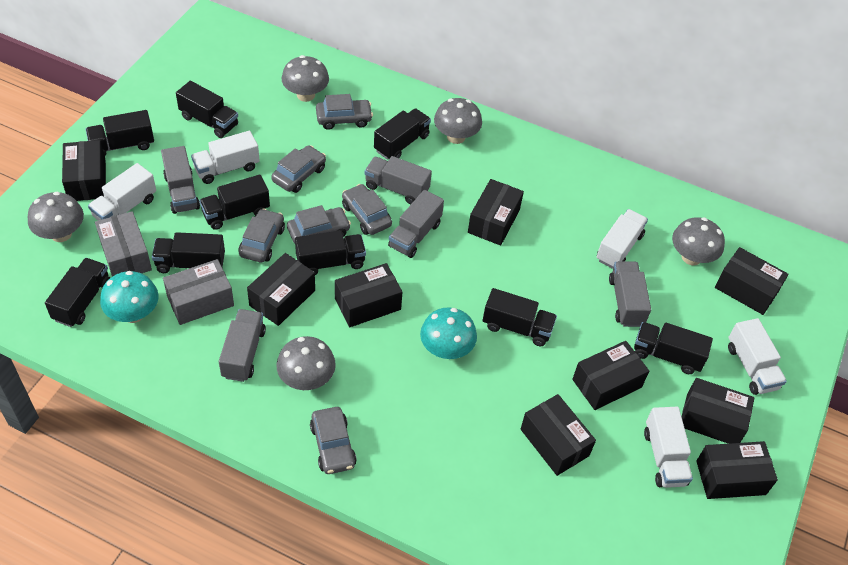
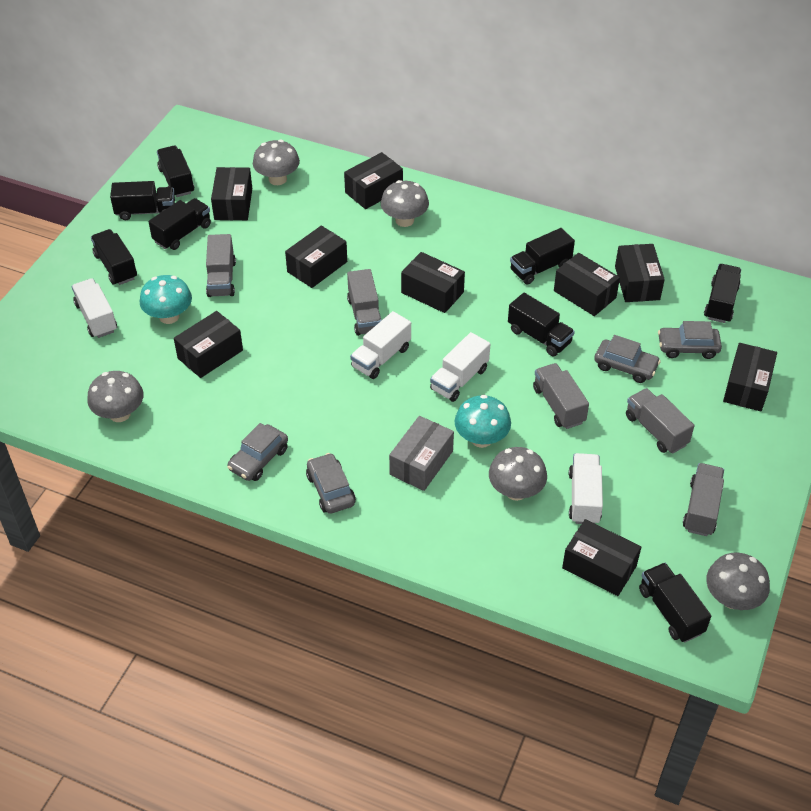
black truck: [45,258,110,327] [86,110,154,156] [152,232,225,273] [176,81,238,138] [199,175,270,230] [295,230,366,275] [374,108,431,160] [483,288,557,346] [634,322,713,374] = 9 -> [91,229,137,285] [110,181,175,220] [148,198,211,250] [157,146,194,197] [508,293,575,357] [510,228,575,285] [639,563,711,642] [704,264,741,323] = 8
grey box: [95,211,152,277] [163,259,234,325] = 2 -> [389,416,454,491] = 1
grey car: [239,208,285,263] [271,145,326,193] [287,205,351,244] [310,407,357,474] [316,94,373,130] [342,184,392,235] = 6 -> [227,423,288,481] [306,453,356,514] [594,335,661,383] [658,321,722,359] = 4
white truck: [88,163,156,221] [191,131,260,184] [597,209,648,269] [644,407,693,488] [728,318,787,395] = 5 -> [72,278,117,338] [350,311,411,379] [430,332,490,402] [569,453,603,524] = 4

